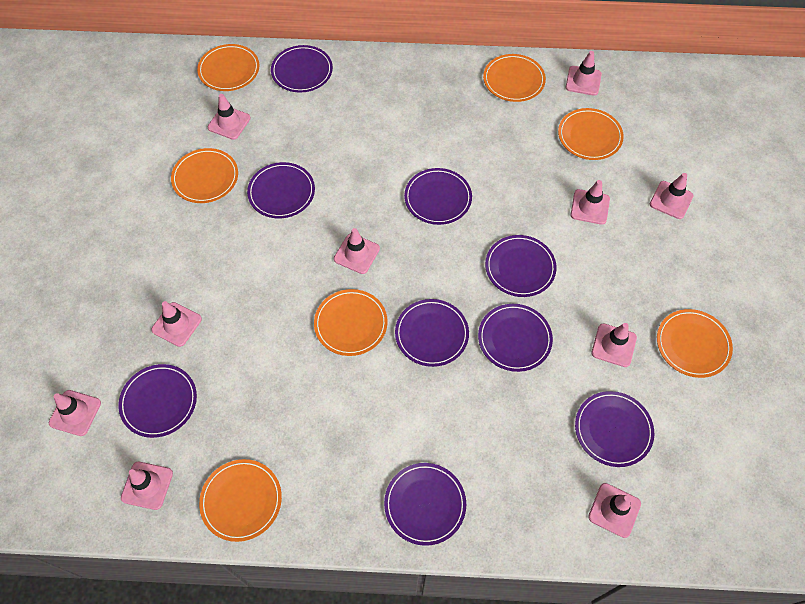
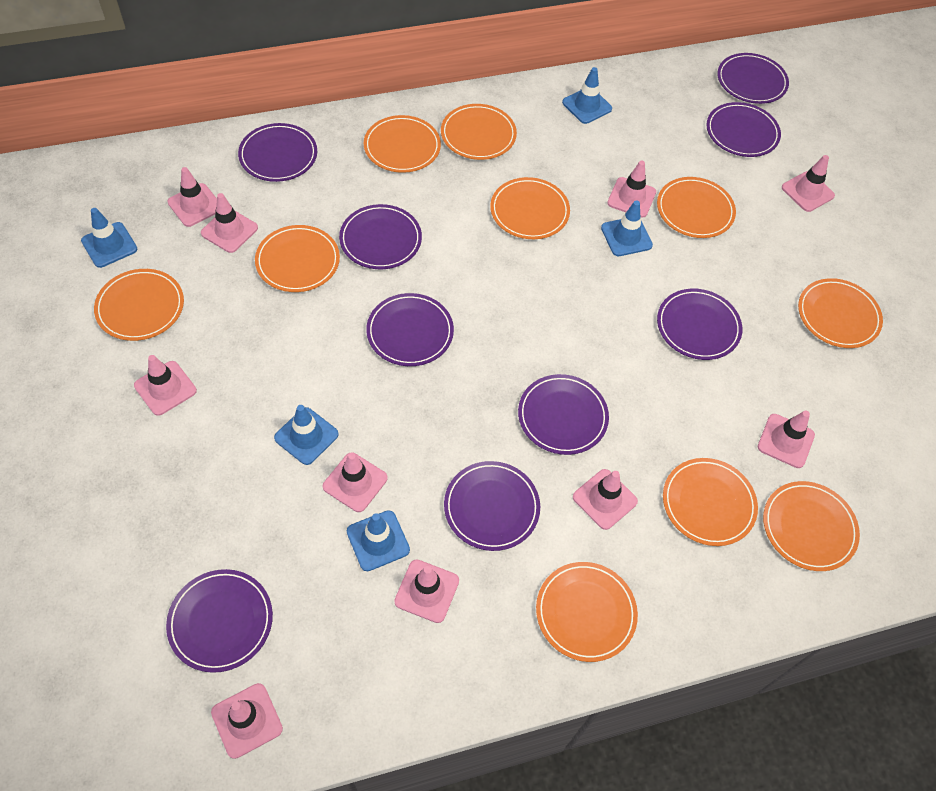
blue traffic cone: none = 0 -> [81,208,137,268] [274,405,339,465] [347,510,410,571] [562,67,612,124] [601,200,653,256] = 5
orange plate: [171,148,238,203] [197,44,259,91] [199,459,282,542] [314,289,388,356] [483,54,546,102] [558,108,624,160] [657,309,733,378] = 7 -> [94,269,184,341] [255,225,340,292] [364,115,441,173] [441,104,517,160] [490,177,570,239] [536,562,638,662] [657,177,736,238] [663,458,758,546] [763,481,860,571] [798,278,883,348] = 10

